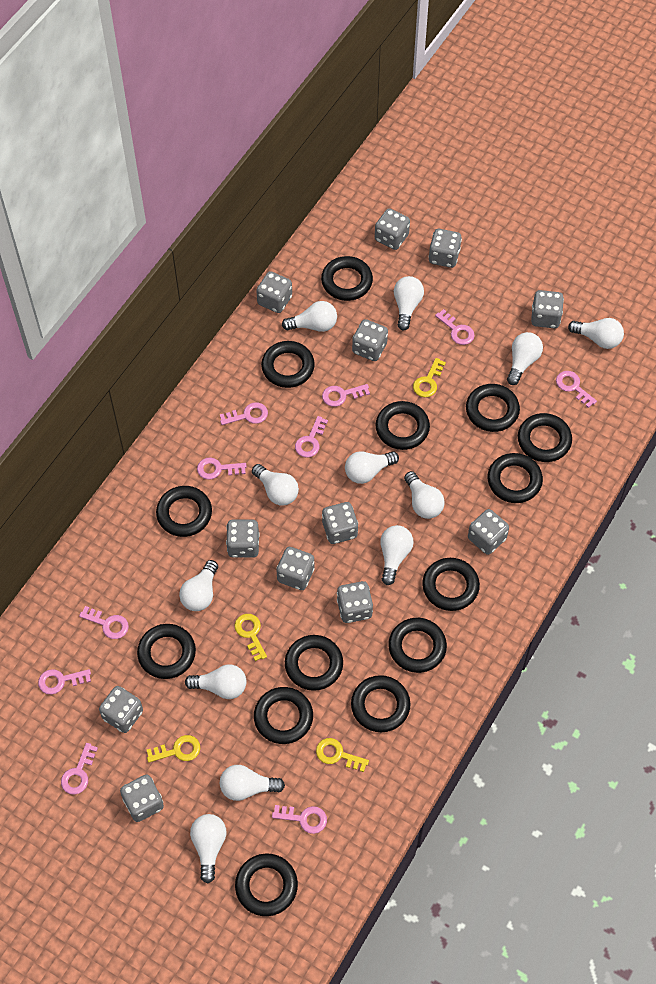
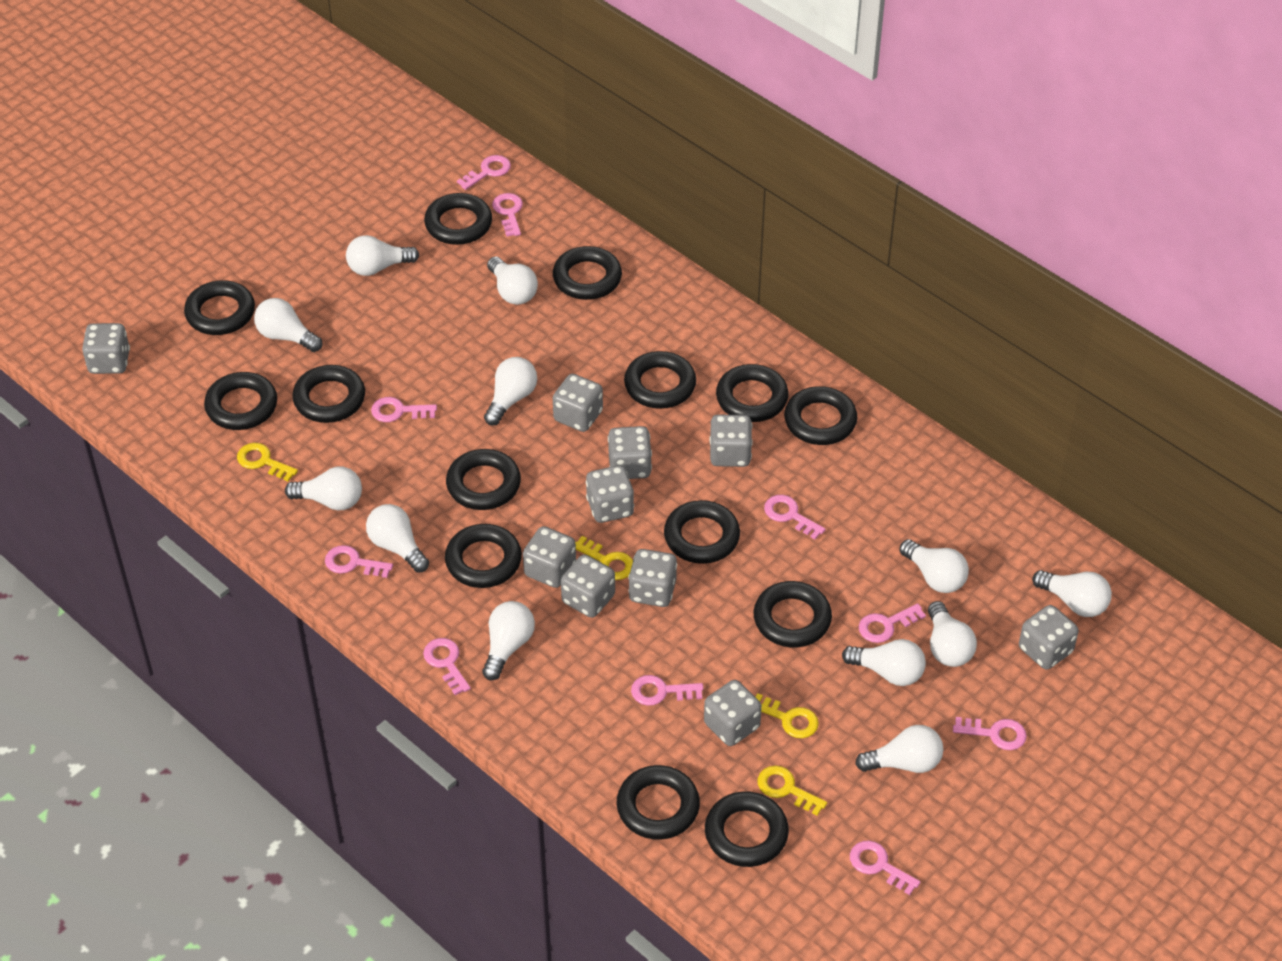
grey dice: [99,686,143,733] [120,775,164,822] [226,520,260,558] [256,271,292,313] [277,547,315,590] [322,502,358,544] [337,581,373,623] [352,319,388,361] [375,208,410,250] [429,229,462,268] [468,509,509,555] [531,290,564,328] = 12 -> [82,323,130,374] [523,526,576,588] [553,374,603,432] [561,554,615,618] [586,465,634,523] [608,426,652,479] [628,549,677,607] [704,680,762,746] [709,415,753,467] [1019,605,1079,670] = 10

